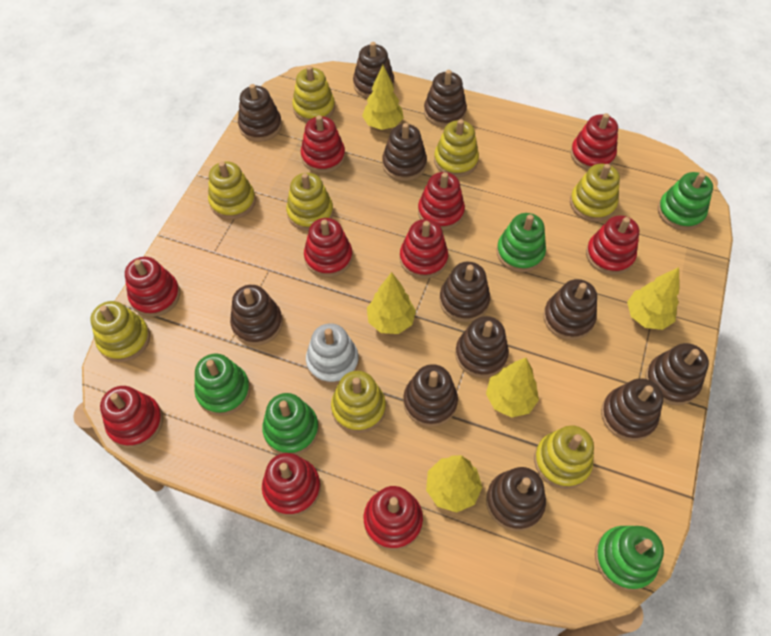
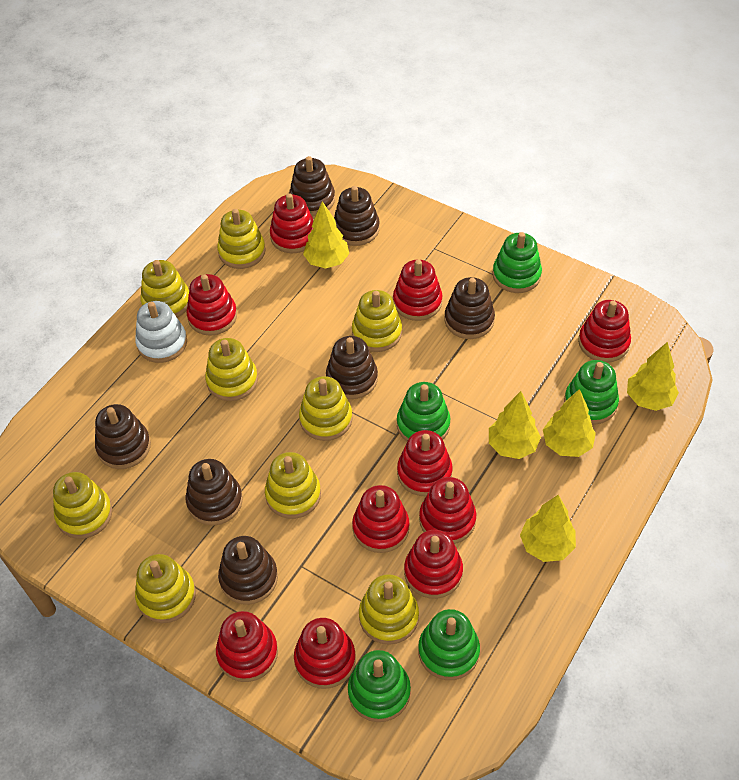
brown stacking toy: [230,285,283,346] [238,84,282,142] [353,42,394,98] [382,123,427,181] [403,364,458,427] [424,70,467,127] [439,262,490,322] [455,316,509,378] [486,467,546,531] [543,279,597,340] [601,378,663,441] [645,343,709,405] = 12 -> [95,404,151,469] [186,459,243,526] [218,536,278,605] [289,156,335,216] [326,336,378,399] [334,186,380,246] [445,277,495,339] = 7
yellow stacking toy: [90,301,150,362] [208,161,256,219] [286,173,334,231] [292,66,335,122] [331,371,386,433] [434,119,479,177] [534,425,594,489] [570,164,620,222] = 8 -> [53,472,113,539] [135,554,196,623] [141,260,189,318] [205,338,258,401] [217,209,266,269] [265,452,321,519] [299,376,353,441] [352,290,402,352] [359,574,419,645] = 9

